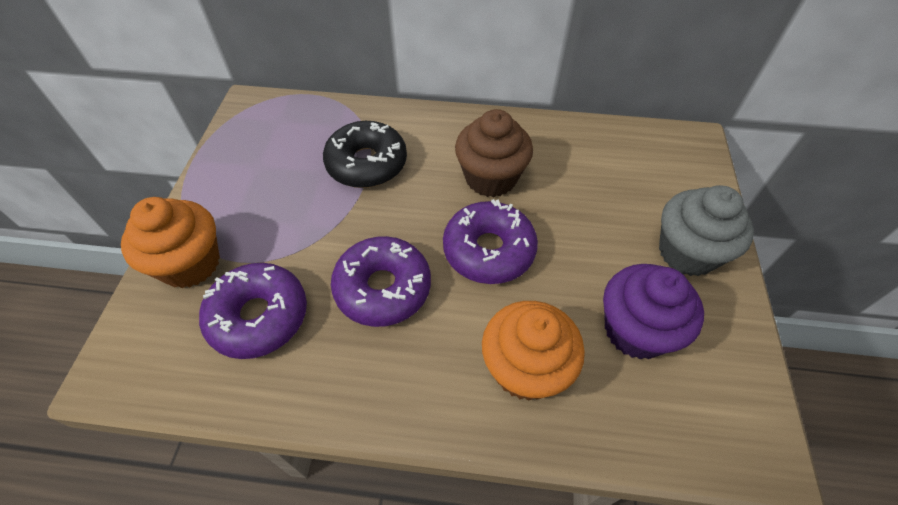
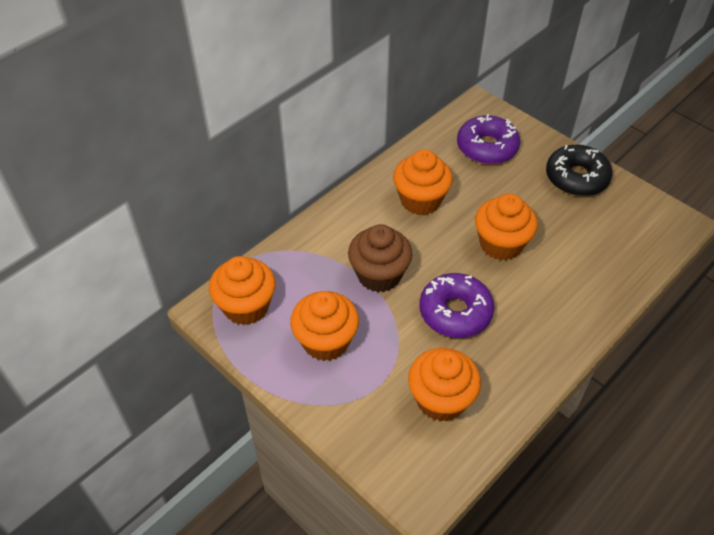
grey cupcake: [659,185,754,276] = 1 -> none = 0
orange cupcake: [121,197,220,288] [482,301,585,401] = 2 -> [209,256,276,325] [290,291,359,361] [393,150,453,215] [408,348,481,422] [475,193,538,261] = 5
purple cupcake: [603,264,704,360] = 1 -> none = 0
purple donut: [199,263,307,359] [331,236,431,327] [443,199,538,284] = 3 -> [419,273,494,338] [457,114,520,164] = 2

